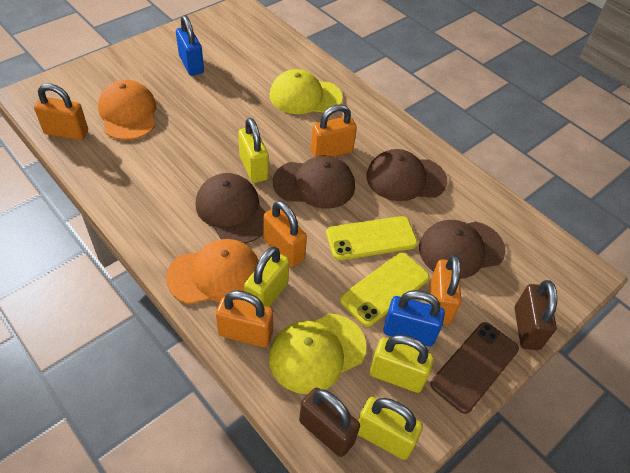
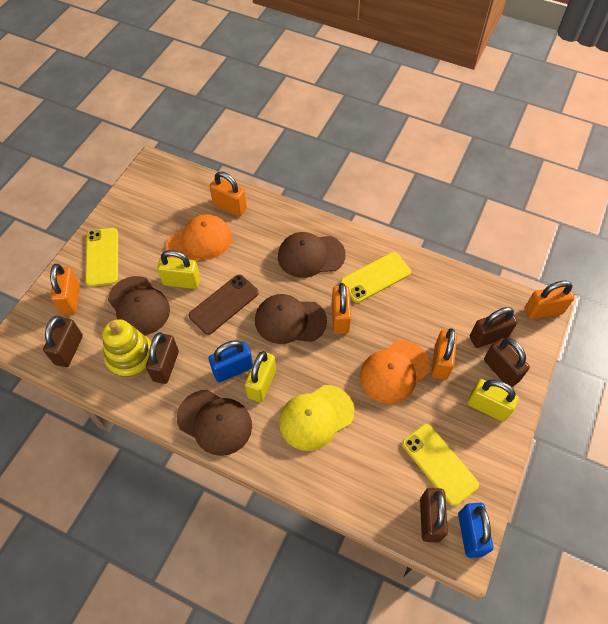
brown padlock: [299,387,360,457] [515,280,557,350] = 2 -> [43,316,83,367] [146,332,179,384] [420,488,448,543] [470,307,517,348] [484,338,530,387] = 5
yellow cap: [269,313,366,394] [270,69,343,114] = 2 -> [279,385,354,451] = 1
yellow padlock: [238,118,269,183] [244,246,289,307] [358,397,423,460] [370,335,434,393] = 4 -> [157,250,200,289] [245,351,276,402] [467,379,519,422] = 3
yellow phone: [326,216,418,260] [340,253,430,327] = 2 -> [85,228,118,287] [341,252,411,303] [402,424,479,506] = 3
yellow stacking toy: none = 0 -> [102,319,151,379] = 1

